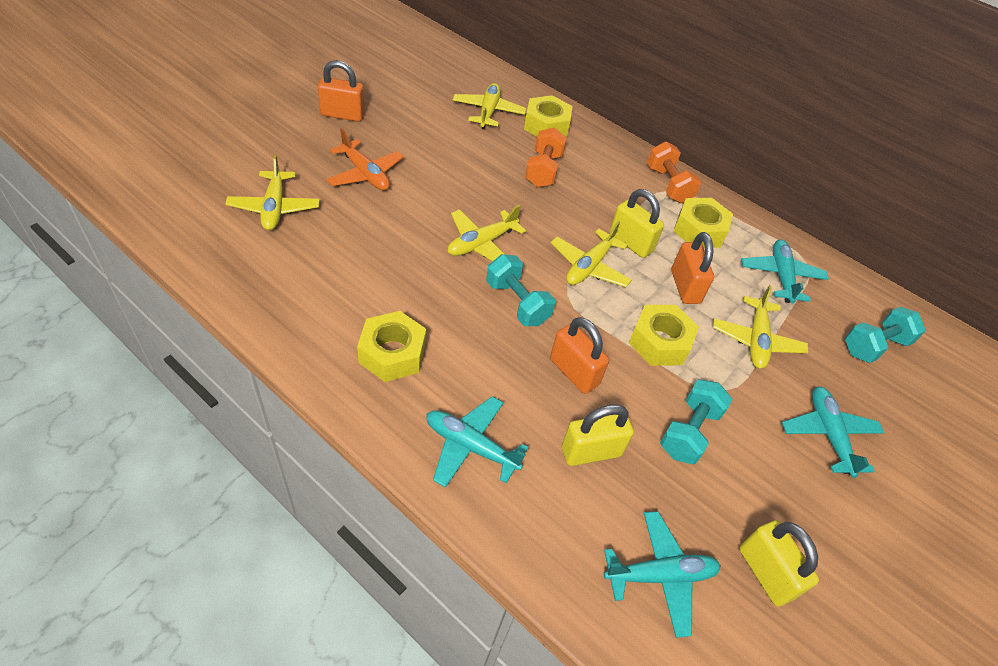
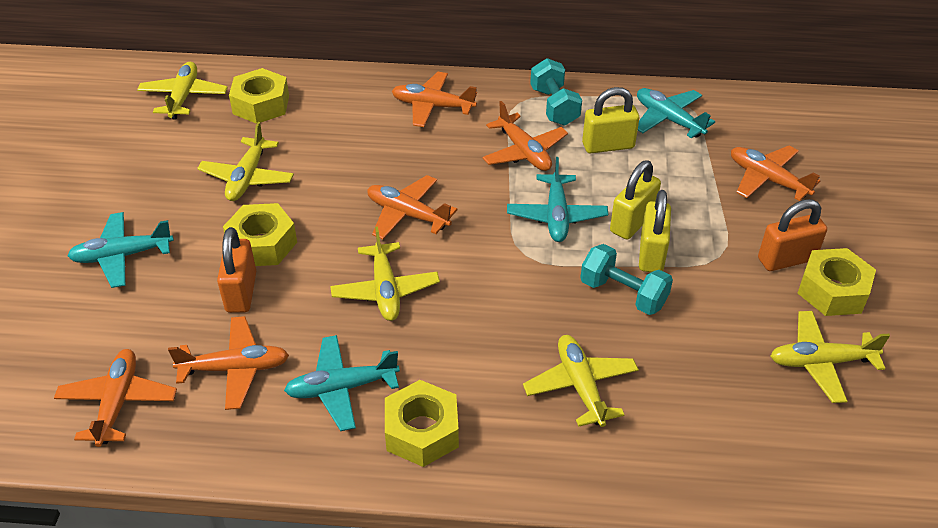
orange dumbbell: [525,127,567,187] [647,141,701,203] = 2 -> none = 0
orange padlock: [317,60,365,122] [550,317,609,394] [672,232,714,304] = 3 -> [217,227,256,313] [758,199,827,271] = 2
orange plane: [326,128,404,190] = 1 -> [54,349,177,447] [168,316,289,410] [367,175,457,239] [392,72,477,127] [482,101,568,171] [731,145,820,201] = 6
turquoise dumbbell: [486,254,555,326] [660,380,733,464] [845,307,926,363] = 3 -> [530,58,582,126] [580,244,673,315] = 2

